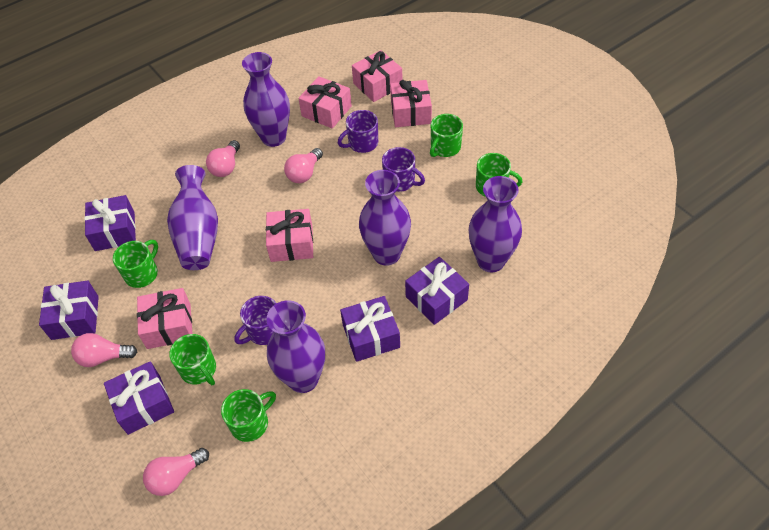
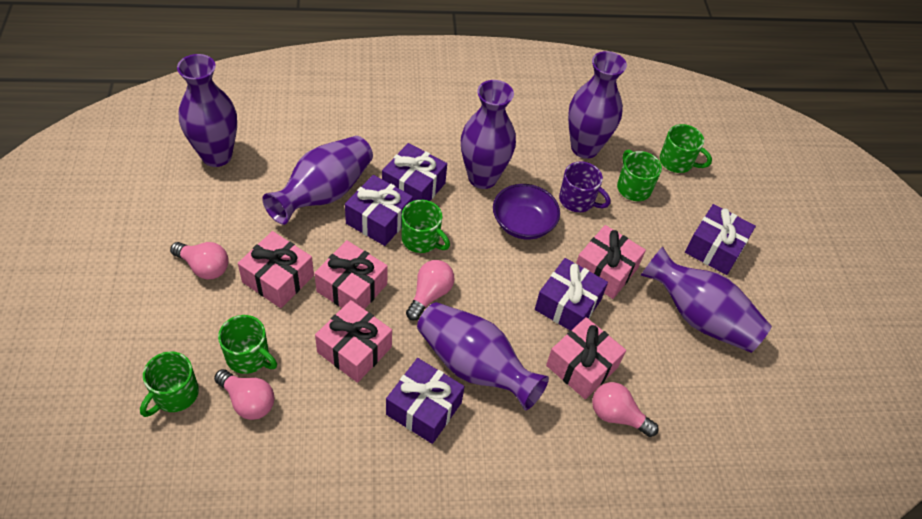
purple bowl: none = 0 -> [493,184,560,240] = 1
purple mug: [234,296,276,345] [338,110,378,153] [382,147,425,192] = 3 -> [559,161,610,212] = 1
purple vase: [167,165,218,270] [242,52,290,147] [267,300,325,393] [359,170,411,266] [469,176,522,272] = 5 -> [177,54,237,167] [262,136,373,225] [417,302,549,410] [461,80,516,189] [568,51,627,159] [641,246,772,353] = 6

